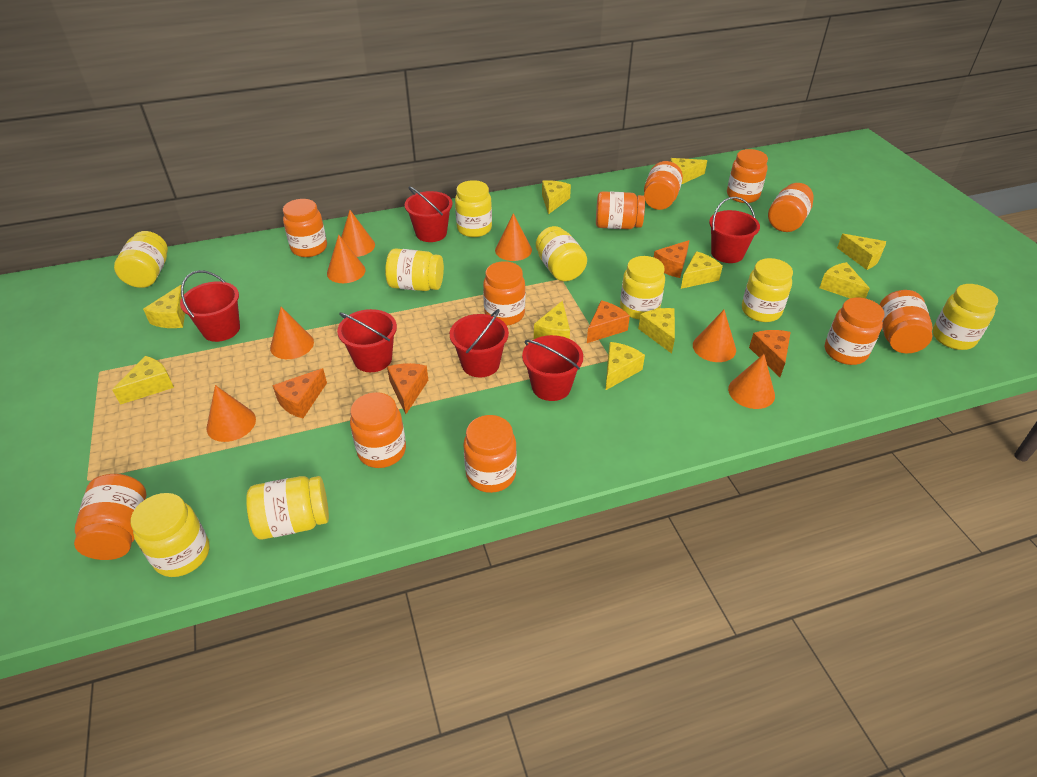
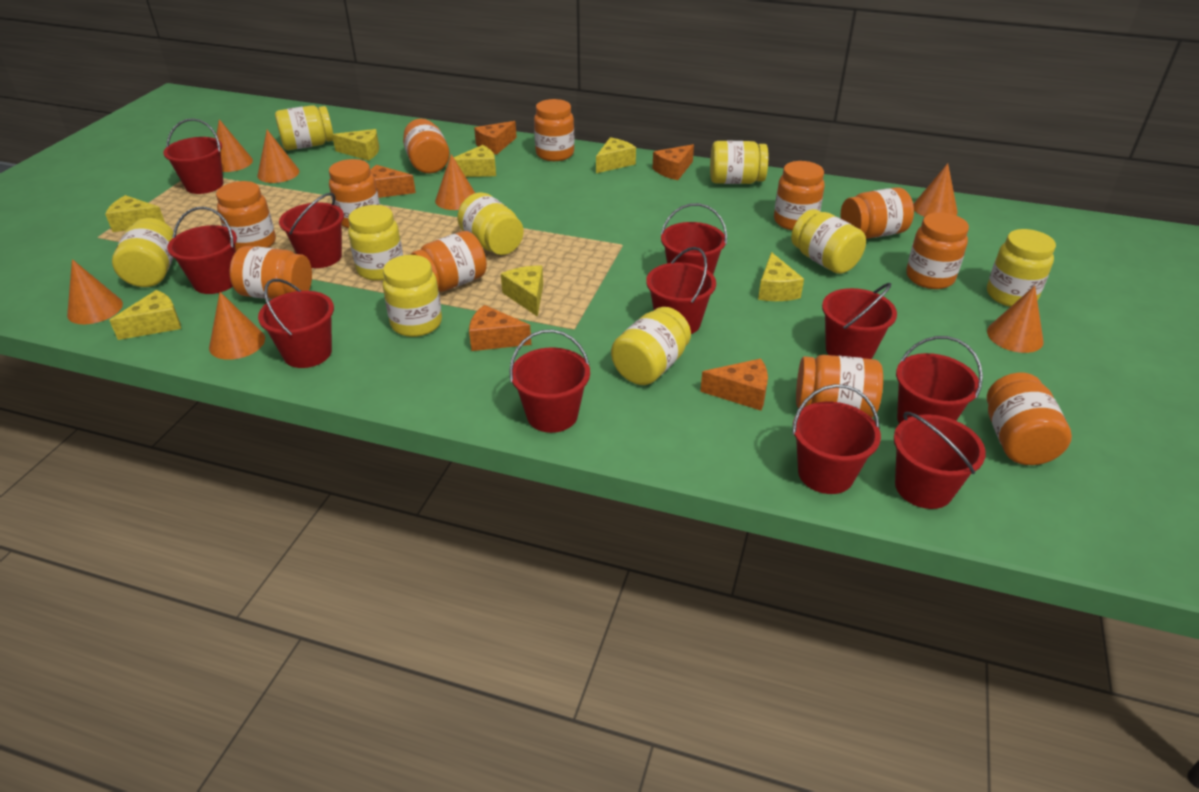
red bucket: [180,270,240,342] [337,309,397,372] [404,186,453,242] [450,309,509,377] [522,335,583,401] [709,197,760,263] = 6 -> [163,118,223,194] [167,207,237,294] [258,279,334,368] [279,193,344,268] [509,330,590,433] [646,247,716,334] [661,203,727,274] [792,384,881,494] [822,283,897,359] [894,412,986,509] [896,336,983,424] = 11
yellow cheese: [112,356,174,405] [143,285,185,328] [534,301,570,339] [542,180,571,214] [605,342,645,391] [638,308,675,354] [670,158,707,184] [681,251,723,289] [819,262,870,298] [837,234,886,270] = 10 -> [105,195,165,232] [109,290,181,340] [332,129,379,161] [454,145,496,177] [501,266,543,317] [596,137,636,173] [758,252,804,301] = 7

